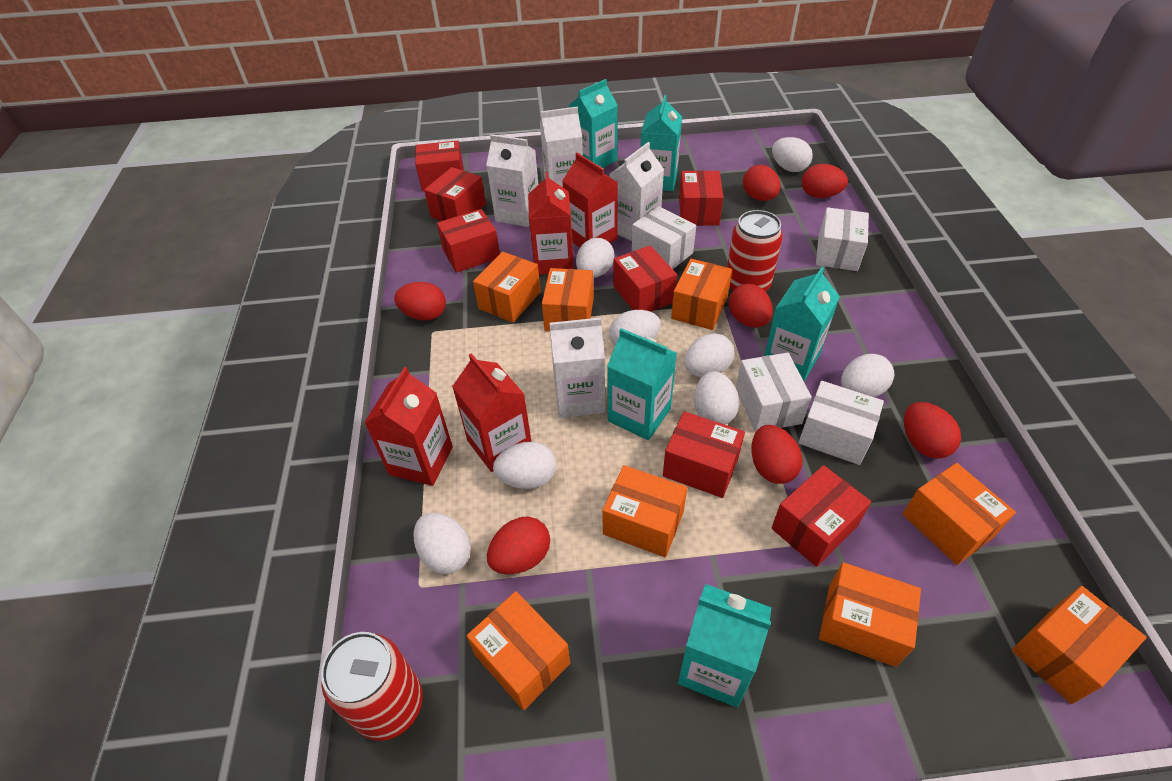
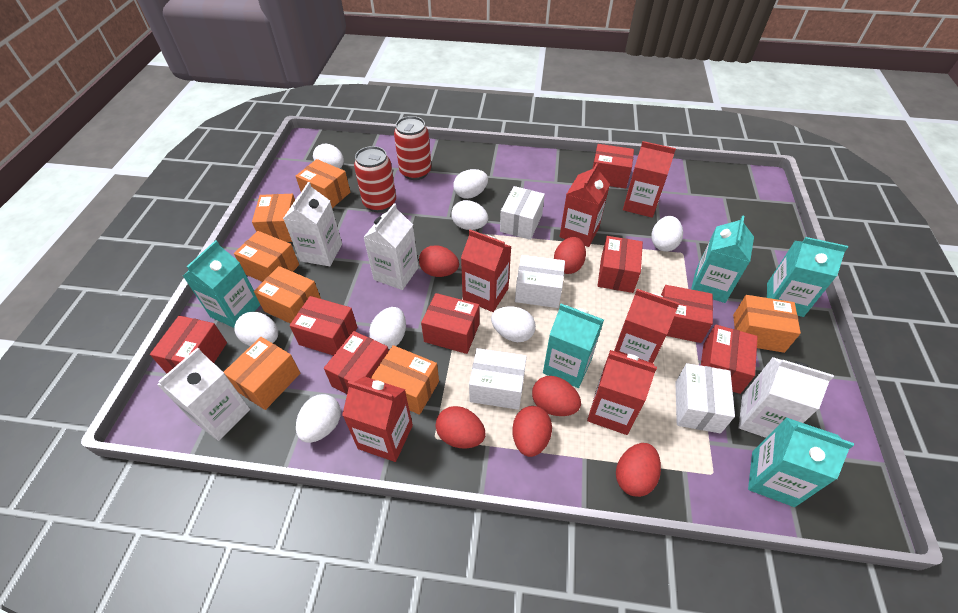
orange box: [467,591,570,710] [473,252,541,323] [542,268,594,332] [602,465,687,557] [671,259,732,330] [819,562,921,667] [902,463,1016,565] [1012,586,1147,704] = 8 -> [224,337,300,410] [234,231,299,282] [252,194,295,242] [254,266,321,324] [296,159,350,208] [371,345,439,415] [733,295,801,353] = 7
red box: [415,141,464,191] [424,167,486,221] [437,209,500,273] [614,245,677,312] [663,411,745,498] [679,170,724,226] [771,465,871,567] = 7 -> [150,316,227,373] [290,296,358,356] [324,331,389,394] [421,293,479,354] [592,144,634,189] [598,236,643,293] [661,285,713,343] [701,324,758,394] = 8
red carton: [364,367,453,486] [452,353,531,472] [528,172,574,275] [562,152,618,248] = 4 -> [342,376,413,462] [461,230,512,312] [559,163,610,247] [587,350,657,435] [614,289,680,363] [623,141,676,218] = 6
red egg: [394,282,446,321] [487,516,550,574] [729,284,772,328] [743,165,781,201] [751,425,803,484] [802,164,848,198] [904,402,961,459] = 7 -> [419,245,459,277] [436,406,486,448] [512,406,552,457] [532,376,581,416] [554,237,586,274] [616,443,661,497] = 6

